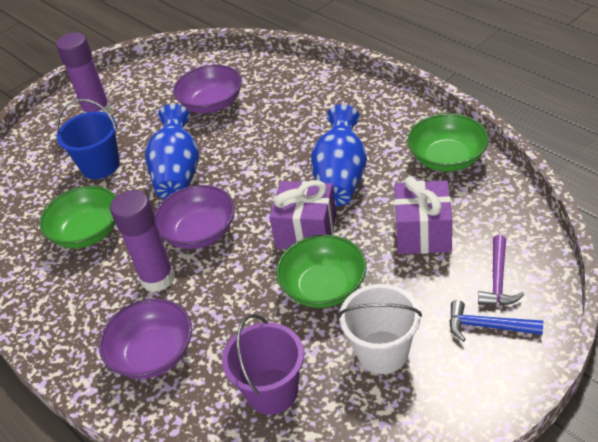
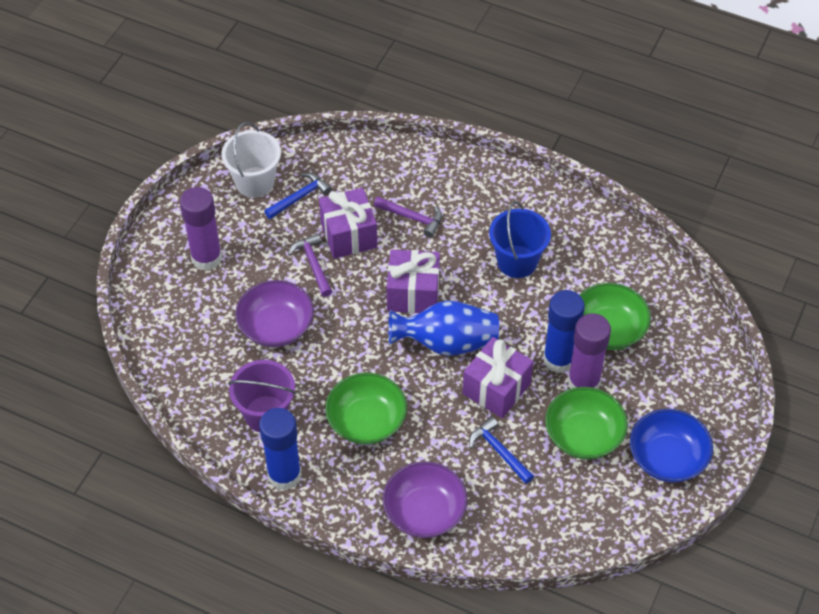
blue bowl: none = 0 -> [630,409,713,483] = 1
blue glue stick: none = 0 -> [259,408,302,490] [543,290,585,373] = 2
blue hammer: [449,300,543,342] = 1 -> [264,173,332,219] [469,417,534,484] = 2
blue vase: [145,104,199,199] [311,104,367,206] = 2 -> [388,300,499,356] = 1
purple bowl: [99,299,192,379] [154,185,235,249] [173,65,242,114] = 3 -> [235,280,314,347] [383,461,468,538] = 2
purple gift: [269,180,336,249] [394,176,452,254] = 2 -> [319,188,378,259] [387,249,440,313] [462,337,533,418] = 3
purple hammer: [478,235,524,305] = 1 -> [288,234,332,297] [374,197,442,238] = 2

